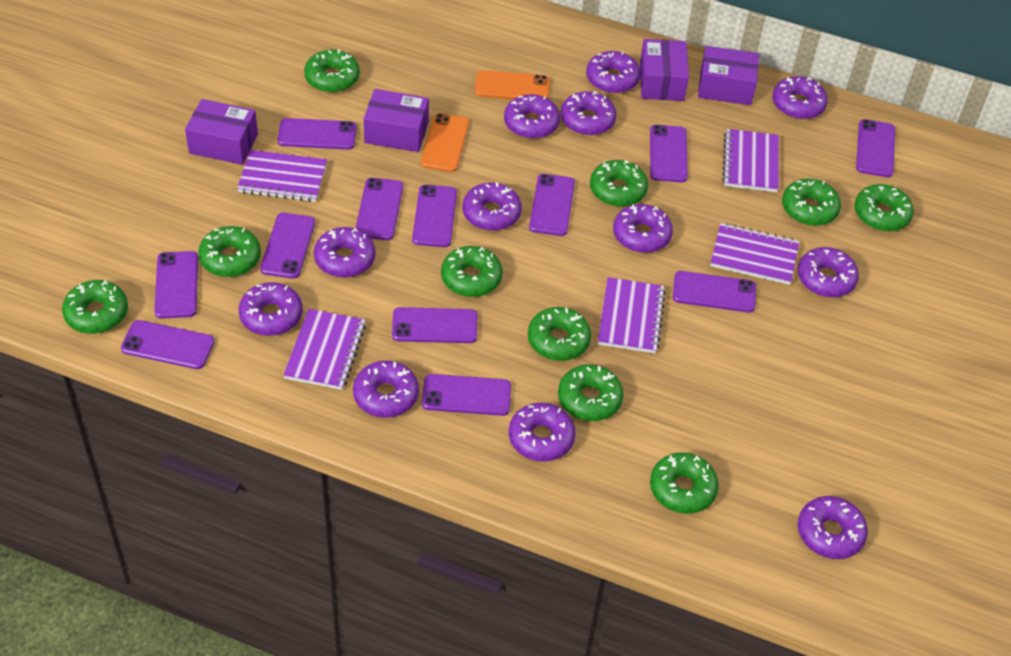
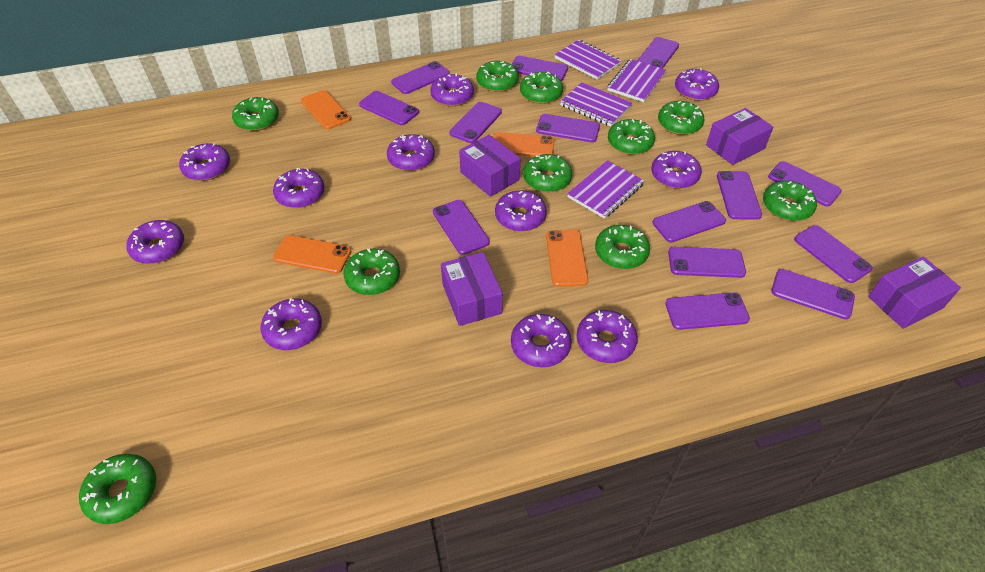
orange phone: [421,113,470,172] [475,70,550,99] = 2 -> [273,235,351,274] [301,90,351,130] [493,132,555,157] [546,230,589,287] = 4
purple donut: [239,282,303,336] [314,227,376,278] [353,361,419,418] [462,182,522,231] [504,94,560,139] [509,403,576,461] [561,91,617,135] [586,51,641,94] [613,204,673,253] [772,76,828,119] [798,247,859,298] [798,496,868,559] = 12 -> [127,220,184,264] [179,143,230,181] [261,298,322,350] [273,168,325,208] [387,134,435,171] [430,73,474,106] [495,190,547,232] [511,314,572,367] [577,310,638,363] [651,151,702,189] [675,68,719,101] = 11
purple notebook: [237,150,327,202] [283,309,366,390] [598,277,666,353] [710,223,799,285] [722,129,779,192] = 5 -> [554,40,621,79] [560,82,632,126] [567,160,644,219] [608,59,666,102] = 4
purple phone: [121,320,215,369] [154,251,198,319] [260,213,315,279] [277,118,357,150] [356,178,403,240] [392,307,477,343] [412,185,457,247] [422,374,511,416] [529,174,575,236] [650,125,688,182] [673,271,756,312] [856,119,895,177] = 12 -> [359,91,419,125] [391,61,450,94] [433,200,490,255] [449,102,502,143] [511,56,568,81] [536,114,600,142] [637,37,679,69] [653,201,726,243] [665,293,750,330] [668,247,746,278] [717,171,762,220] [768,161,842,207] [771,269,855,320] [794,225,873,283] = 14

